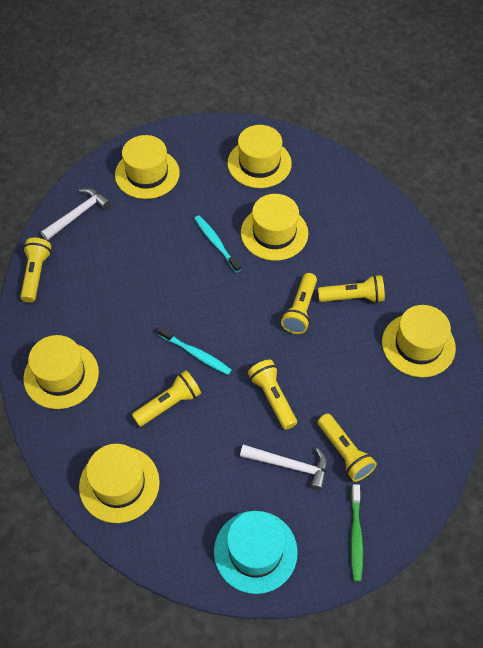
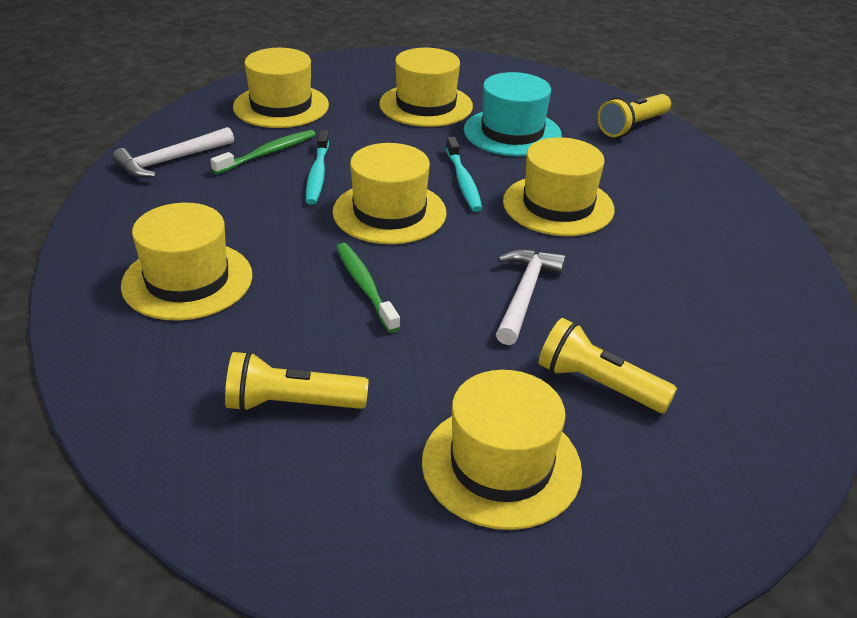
green toothbrush: [350,484,363,582] = 1 -> [210,130,316,174] [336,243,400,333] = 2
yellow flashlight: [20,238,51,303] [132,370,201,427] [248,360,297,430] [281,273,317,334] [318,275,385,303] [318,414,377,482] = 6 -> [225,351,369,412] [539,318,677,413] [597,94,671,137] = 3

